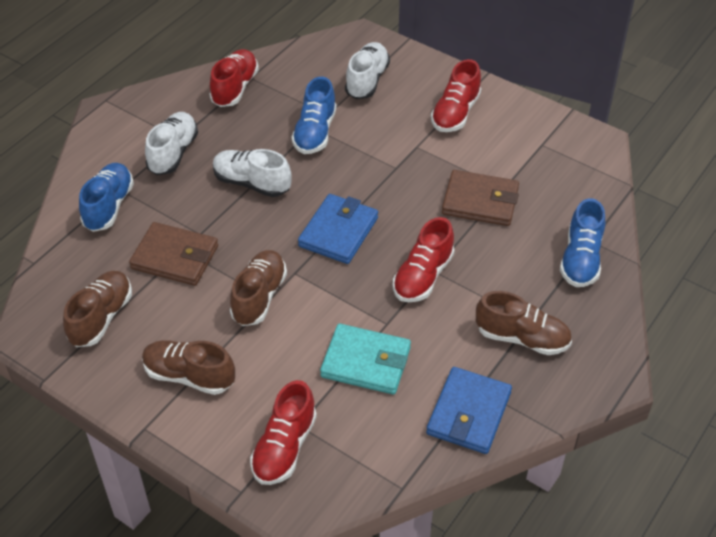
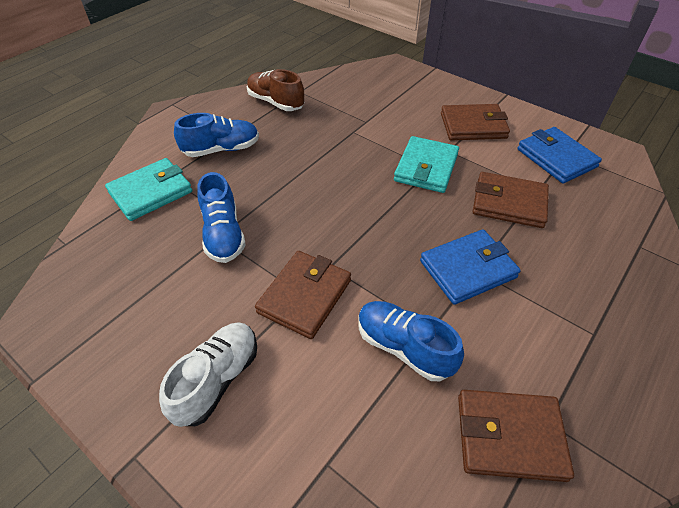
brown shoe: [63,271,132,347] [142,340,235,395] [230,250,287,326] [476,291,572,355] = 4 -> [247,69,304,111] = 1
brown wallet: [129,222,218,286] [442,170,519,226] = 2 -> [255,251,351,339] [441,104,510,140] [458,390,574,482] [473,172,549,228] = 4
red shoe: [210,49,259,107] [250,380,317,485] [393,217,455,302] [431,59,481,132] = 4 -> none = 0
turquoise wallet: [320,324,411,394] = 1 -> [105,158,192,221] [394,136,459,193] = 2
white shoe: [145,112,198,175] [213,149,292,197] [345,42,390,99] = 3 -> [159,322,257,427] = 1

